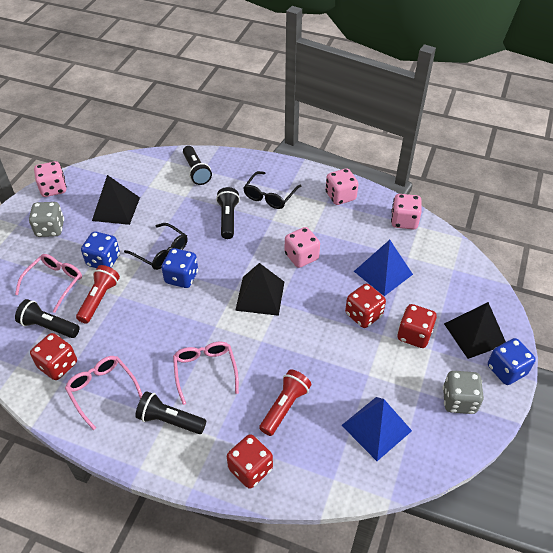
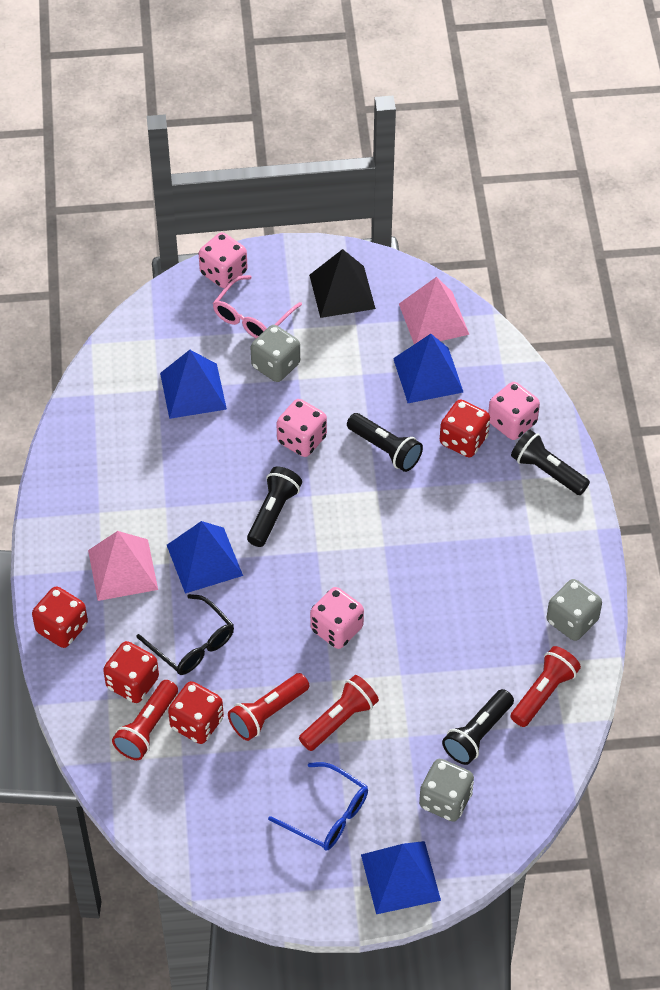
black glasses: [124,223,188,270] [243,171,301,209] = 2 -> [136,594,234,675] = 1
black pyramid: [92,175,140,225] [235,263,284,316] [444,302,506,359] = 3 -> [309,249,376,318] = 1
blue dice: [81,231,120,268] [162,248,198,288] [488,338,536,385] = 3 -> none = 0
blue glasses: none = 0 -> [268,762,368,850] = 1
blue pyramid: [341,397,412,461] [354,240,413,296] = 2 -> [160,350,227,419] [167,521,243,594] [361,841,441,914] [393,334,463,403] = 4
grey dice: [29,202,64,237] [443,371,484,414] = 2 -> [251,325,300,382] [419,759,474,822] [547,579,602,641] = 3
pink glasses: [15,254,82,313] [65,356,142,430] [173,341,239,405] = 3 -> [213,275,302,338] = 1
pink pyramid: none = 0 -> [88,531,158,601] [399,277,470,344] = 2
red flashlight: [76,265,120,323] [259,370,312,436] = 2 -> [112,680,178,760] [228,673,309,741] [299,675,379,751] [510,646,581,727] = 4

